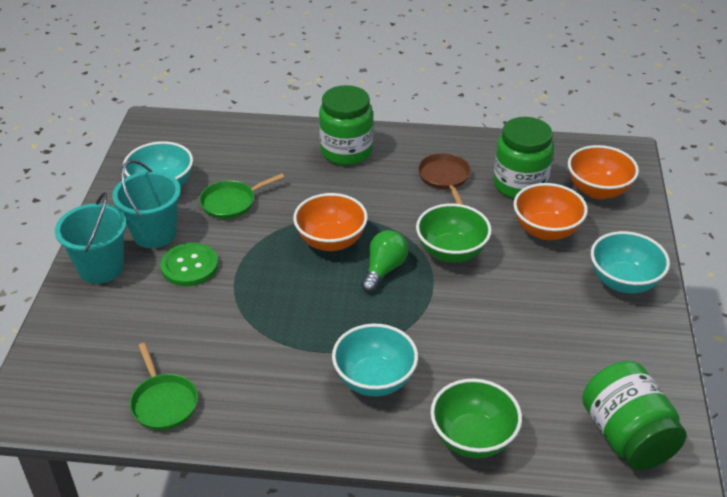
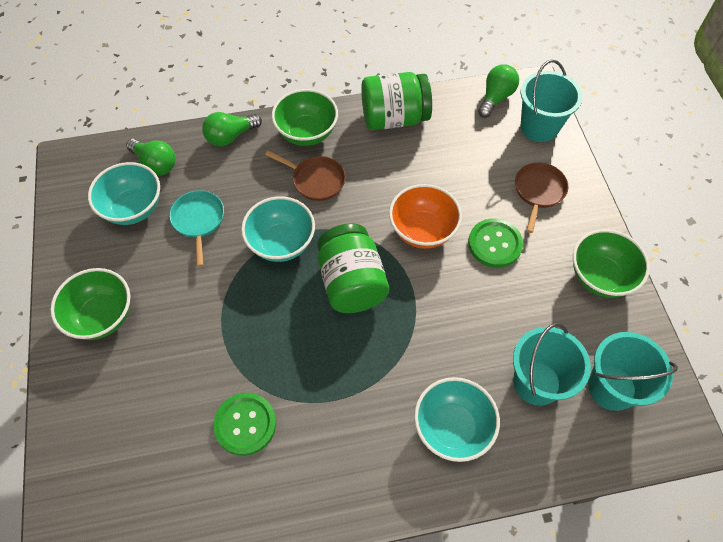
brown pan: [418,153,471,205] = 1 -> [265,151,346,201] [515,163,568,233] = 2
green bowl: [416,203,492,263] [430,379,522,458] = 2 -> [50,268,130,340] [272,89,338,146] [573,229,650,298] = 3
green button: [160,243,218,286] = 1 -> [213,393,276,456] [468,218,523,268] = 2
green jar: [319,85,373,165] [493,117,554,199] [582,361,687,470] = 3 -> [317,223,389,313] [361,72,432,130] = 2
green light bulb: [361,230,408,292] = 1 -> [126,139,176,176] [202,112,262,147] [478,64,519,118] = 3
green pan: [130,343,198,430] [199,173,284,219] = 2 -> none = 0
orange bowl: [293,193,368,251] [513,183,588,240] [568,145,639,199] = 3 -> [389,184,462,249] = 1
turquoise bucket: [55,192,126,284] [112,160,181,248] = 2 -> [513,323,591,406] [521,60,583,142] [588,332,678,411] = 3
turquoise pan: none = 0 -> [169,190,224,267] = 1

